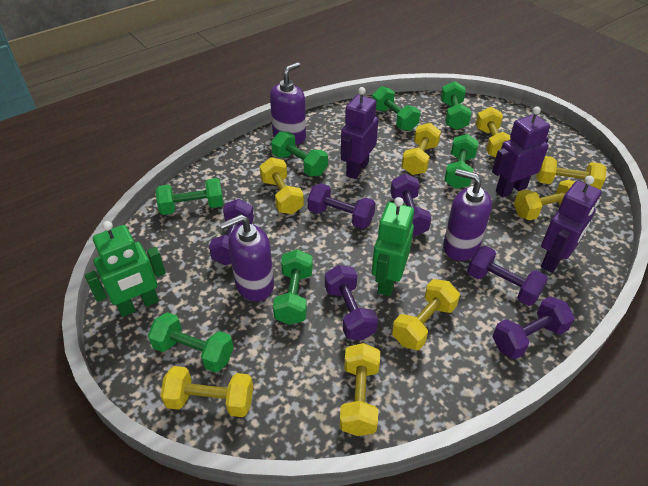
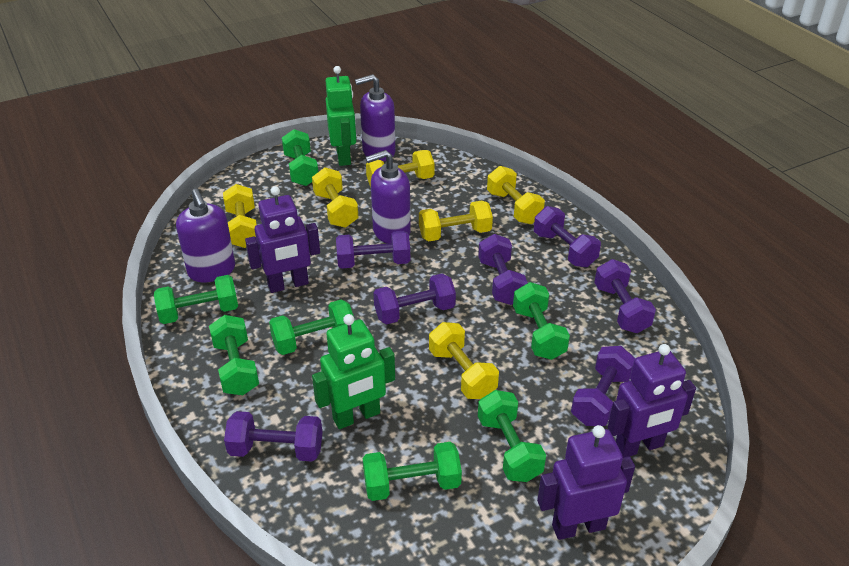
purple dumbbell: [209,199,254,265] [308,183,375,229] [325,265,378,340] [390,174,431,236] [467,246,548,306] [492,296,575,359] = 6 -> [224,411,323,462] [336,231,410,269] [373,274,456,324] [478,234,527,305] [534,206,601,267] [571,346,635,426] [594,259,656,333] = 7
yellow dumbbell: [160,366,253,417] [259,157,304,214] [339,343,380,436] [392,279,460,350] [402,123,441,175] [476,107,511,158] [514,180,575,220] [536,156,606,190] = 8 -> [223,184,257,248] [312,168,359,228] [366,150,435,187] [419,200,493,241] [429,322,499,399] [487,166,545,224] = 6

